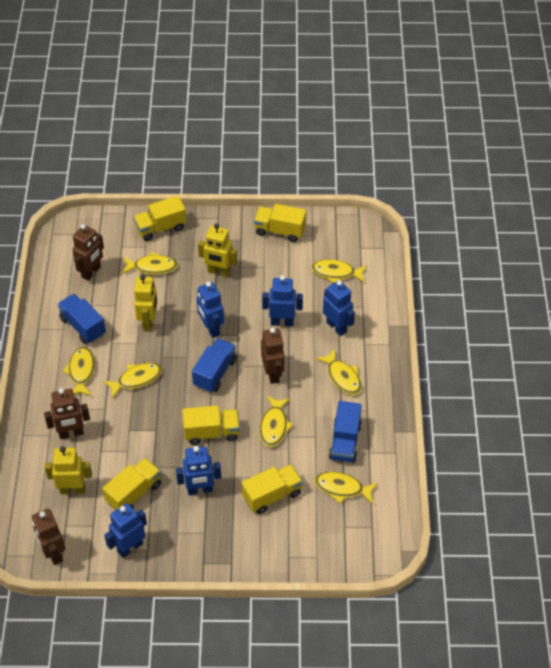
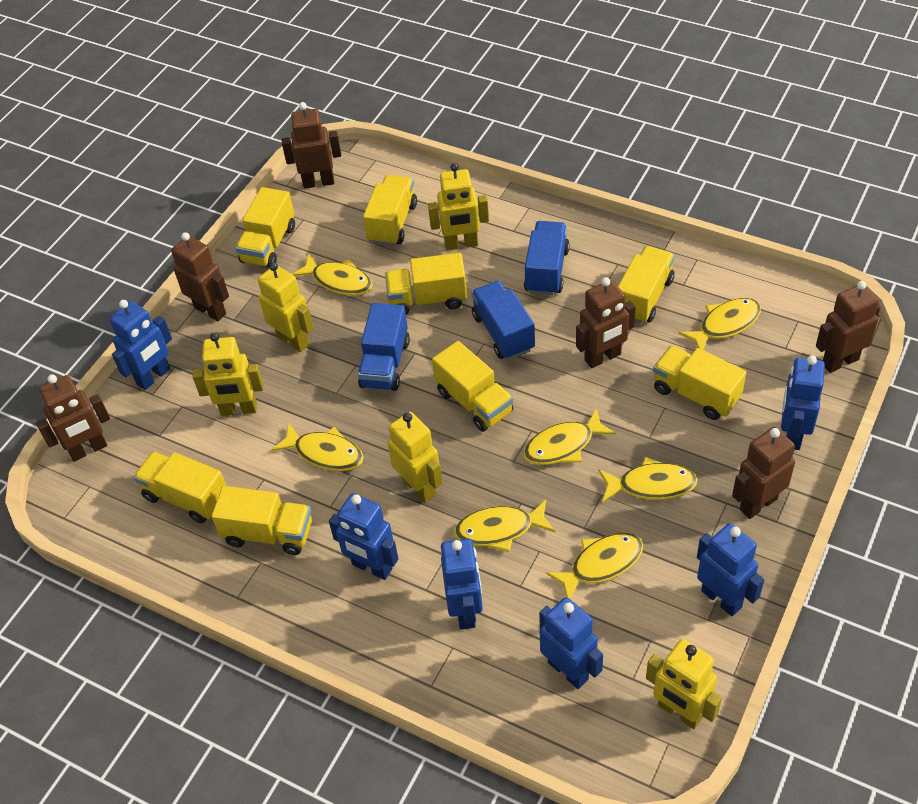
blue robot: [104,503,147,558] [176,446,221,495] [197,282,224,338] [262,275,303,326] [323,280,355,336] = 5 -> [109,300,172,390] [329,493,398,580] [441,539,483,630] [539,597,603,689] [697,523,764,616] [781,356,825,450] = 6
brown robot: [32,508,65,565] [44,388,90,439] [72,224,104,281] [261,328,285,384] = 4 -> [36,374,110,462] [171,232,229,321] [282,102,341,189] [576,277,636,368] [732,427,795,519] [816,281,880,373] = 6
yellow robot: [45,446,92,494] [134,275,157,331] [198,224,237,277] = 3 -> [192,333,264,416] [258,262,314,352] [388,412,443,503] [428,163,489,251] [646,639,722,729] = 5
yellow truck: [102,458,161,510] [133,195,187,241] [182,405,240,445] [242,464,303,514] [254,204,306,242] = 5 -> [133,451,226,523] [212,486,312,555] [235,187,295,268] [363,175,417,246] [385,253,467,315] [432,341,513,432] [618,246,675,324] [653,345,747,420] = 8

